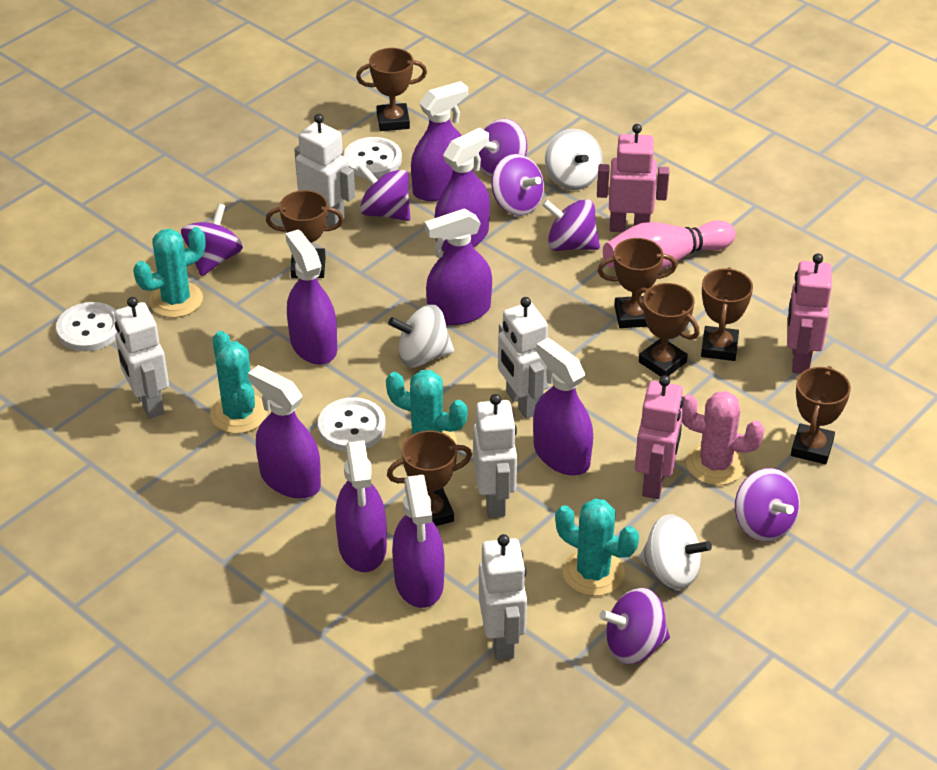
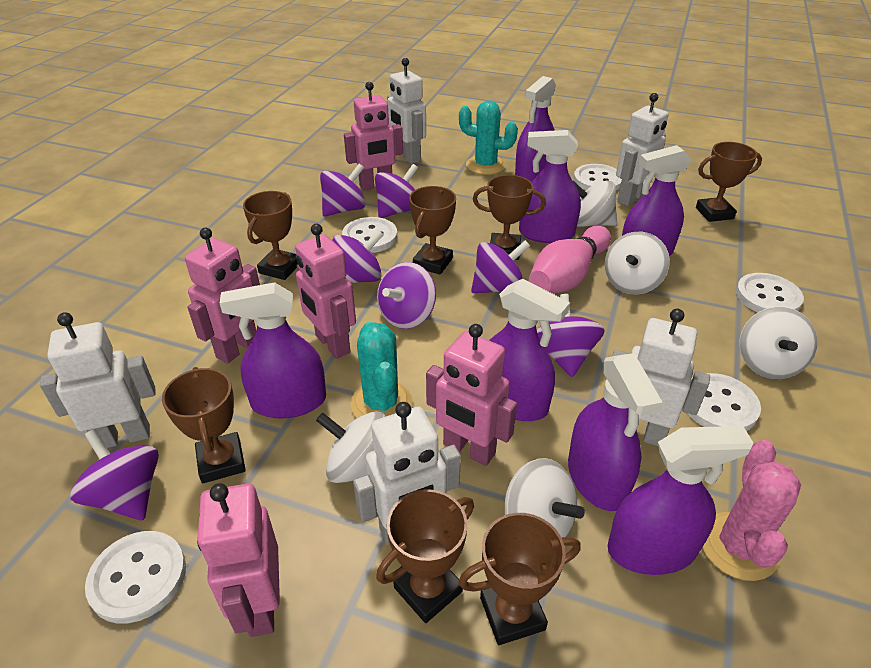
pink robot: [597,124,669,232] [635,375,684,499] [787,253,832,374] = 3 -> [185,228,260,364] [197,483,280,637] [295,224,356,359] [344,82,403,190] [426,324,517,466] = 5
purple spray bottle: [248,365,321,499] [285,229,337,365] [335,440,387,572] [392,475,445,608] [411,81,468,201] [425,208,492,325] [435,128,490,252] [533,338,593,476] = 8 -> [220,282,326,419] [489,279,570,421] [515,76,556,182] [519,130,581,243] [568,354,663,511] [608,426,754,575] [622,145,691,256] = 7
turquoise cactus: [133,227,205,318] [210,331,267,434] [386,370,468,451] [555,498,639,596] = 4 -> [350,322,413,418] [459,101,518,175] = 2
white button: [56,302,117,351] [318,397,386,451] [344,137,402,178] = 3 -> [85,531,186,624] [342,217,397,253] [573,164,622,190] [687,373,761,431] [736,273,804,313] = 5
white spinning top: [388,305,454,367] [545,129,603,190] [639,514,712,589] = 3 -> [316,411,386,483] [505,458,585,537] [573,180,617,227] [605,232,670,294] [739,307,818,379] = 5

